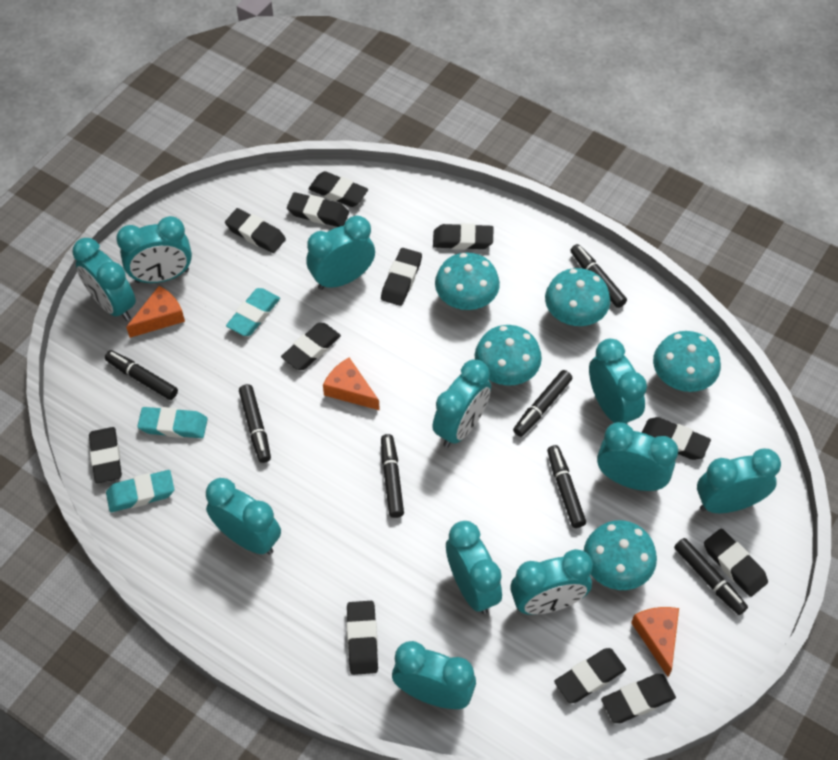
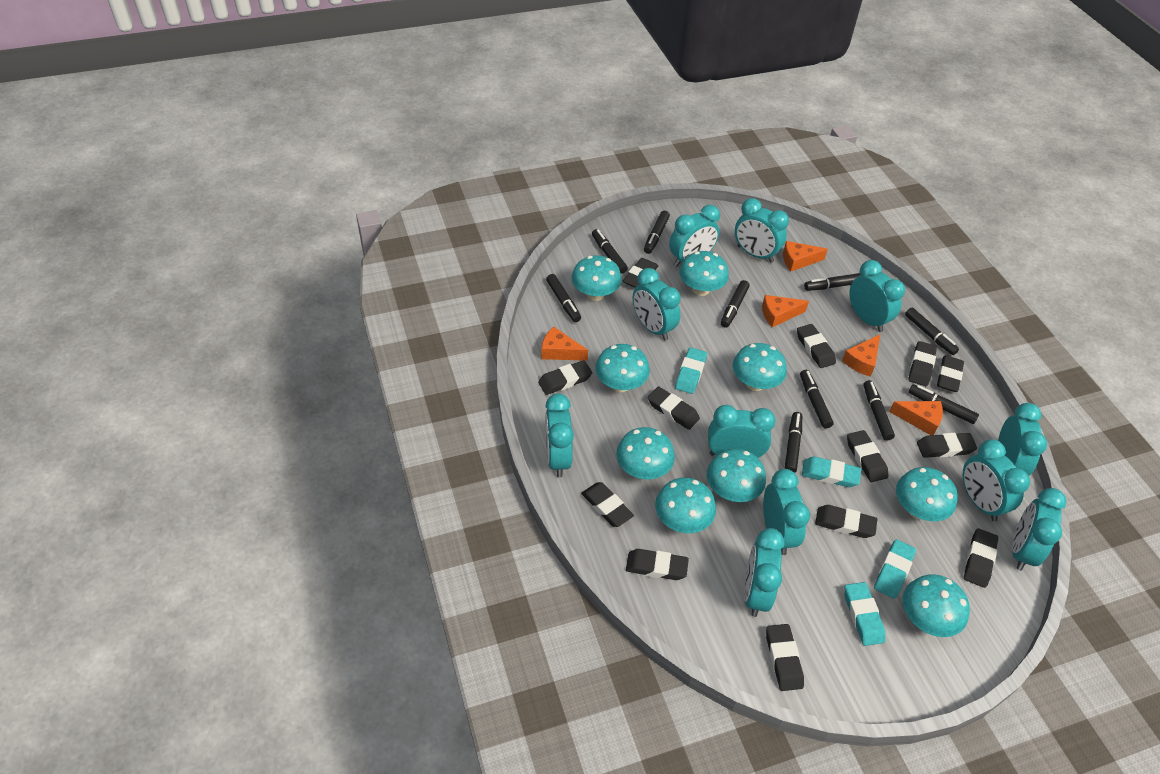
black eraser: [89,427,122,483] [225,208,286,253] [281,322,341,370] [287,192,349,227] [308,171,368,207] [347,601,378,675] [381,248,422,306] [433,223,493,250] [554,648,626,703] [601,674,676,723] [642,417,711,460] [704,528,768,597] = 12 -> [538,360,592,395] [581,482,634,527] [623,258,658,288] [626,549,689,580] [648,386,700,430] [766,624,804,691] [797,324,836,368] [815,505,877,538] [847,430,889,482] [908,341,937,386] [917,433,977,458] [937,355,964,392] [964,528,998,588] = 13
black marker: [105,350,178,400] [239,384,271,463] [381,434,404,518] [513,370,572,437] [547,445,586,528] [570,244,627,308] [674,538,748,615] = 7 -> [546,274,581,322] [592,229,628,274] [644,211,670,254] [721,280,750,328] [785,412,802,473] [800,370,834,429] [804,273,862,291] [863,380,895,441] [905,308,959,355] [909,384,979,424] = 10
orange cheese: [126,286,185,338] [323,358,380,410] [631,607,679,677] = 3 -> [541,327,588,361] [762,295,809,327] [783,241,828,272] [842,335,880,377] [889,401,943,435] = 5
turquoise eraser: [106,470,174,512] [138,407,208,438] [226,288,280,336] = 3 -> [675,347,707,394] [802,457,861,487] [844,582,886,646] [874,539,916,599] = 4
turquoise mushroom: [435,253,500,310] [475,325,542,386] [545,268,610,326] [584,520,657,590] [653,331,721,392] = 5 -> [572,255,622,301] [595,344,650,392] [616,427,675,479] [655,478,716,533] [679,251,729,296] [707,449,766,502] [733,343,787,391] [896,467,958,521] [902,574,970,637] = 9

